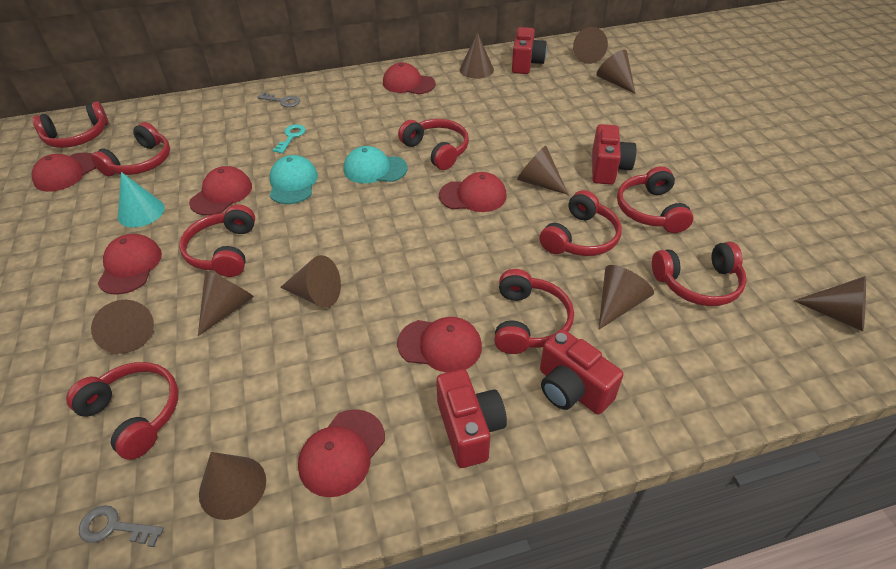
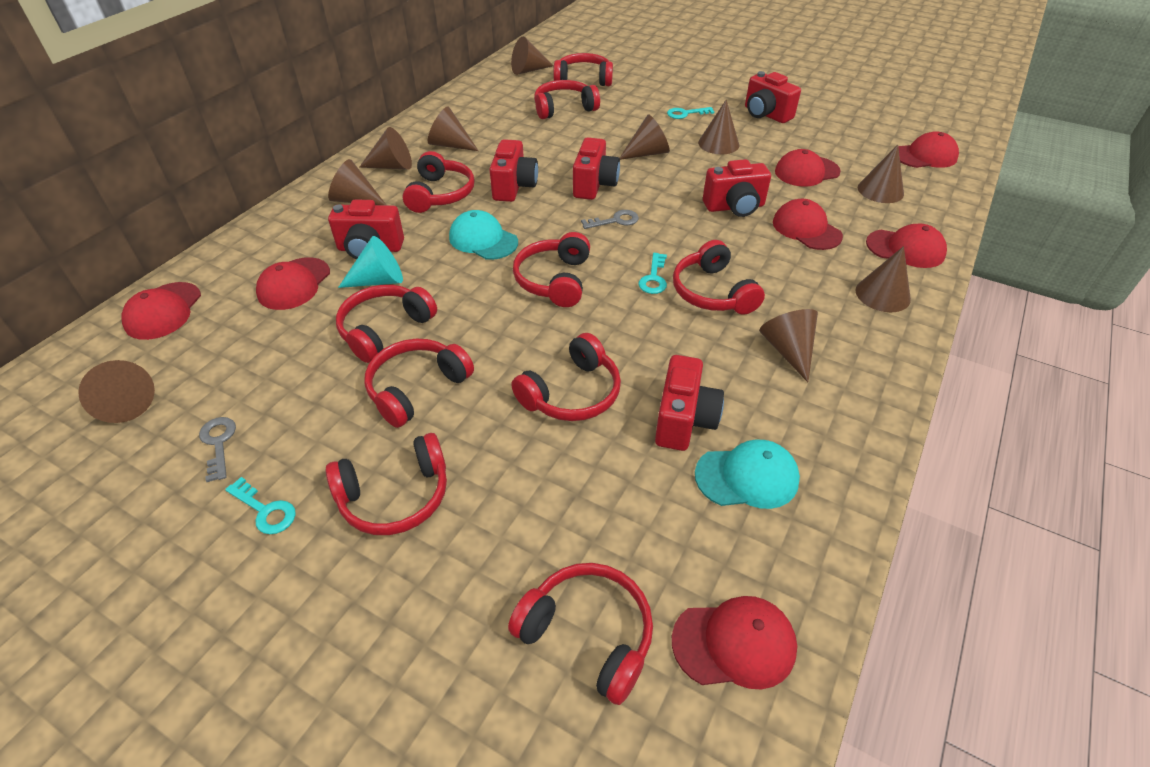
red camera: [436,369,507,468] [512,27,547,74] [540,329,623,414] [592,124,636,185] = 4 -> [328,200,404,259] [489,139,538,202] [573,137,620,200] [655,355,724,451] [703,159,771,217] [745,71,801,123] = 6
red headphones: [32,101,108,148] [66,362,179,460] [91,122,170,176] [179,204,255,277] [398,119,469,170] [494,269,574,354] [540,190,622,256] [617,166,693,233] [652,242,747,306] = 9 -> [325,433,447,535] [336,285,437,363] [365,339,474,428] [402,151,475,213] [508,563,653,705] [511,333,621,421] [513,232,590,307] [534,80,600,119] [553,53,613,86] [673,240,765,315] = 10
turquoise key: [273,124,306,153] = 1 -> [225,477,296,534] [638,253,667,294] [667,107,714,119] = 3

